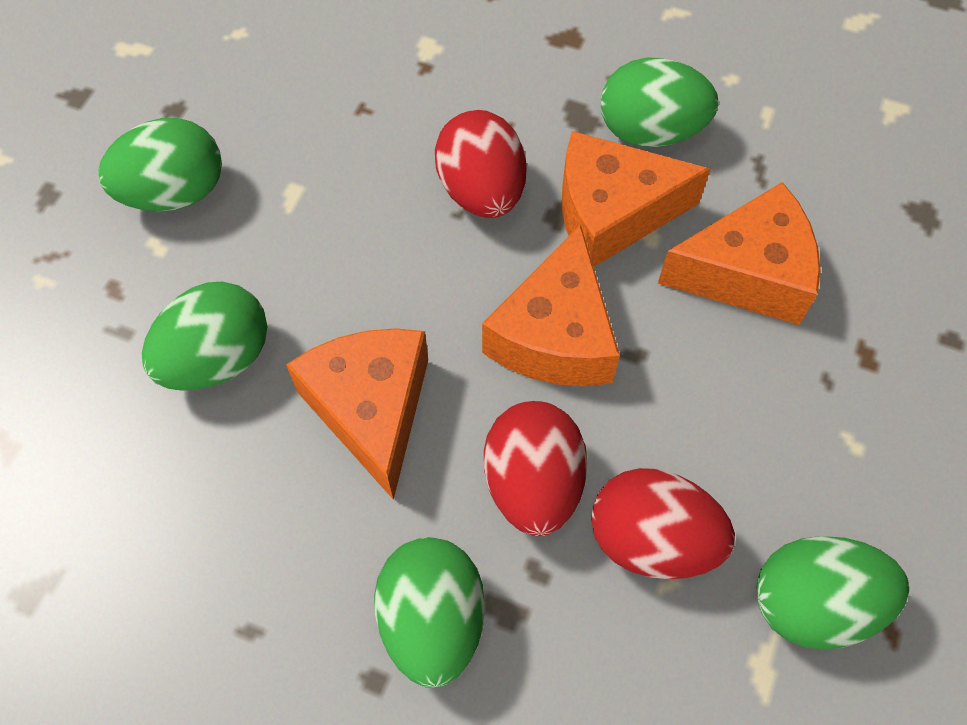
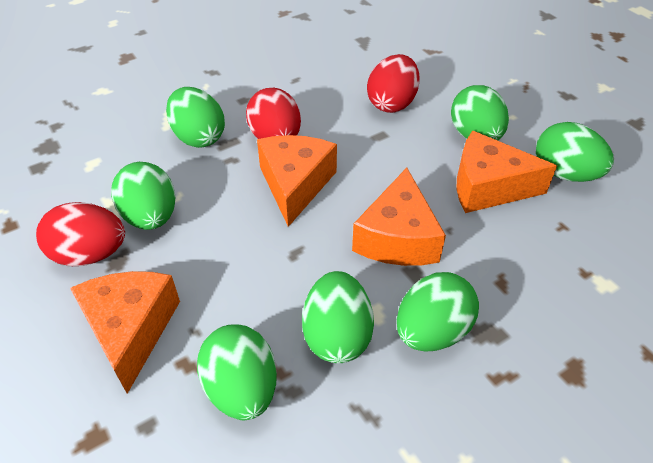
green egg: [98,118,222,211] [142,282,267,391] [374,537,485,688] [600,58,719,147] [756,536,909,650] = 5 -> [111,162,175,230] [166,87,225,148] [197,324,277,420] [302,271,374,363] [397,272,479,352] [451,85,509,141] [536,122,614,182] = 7

